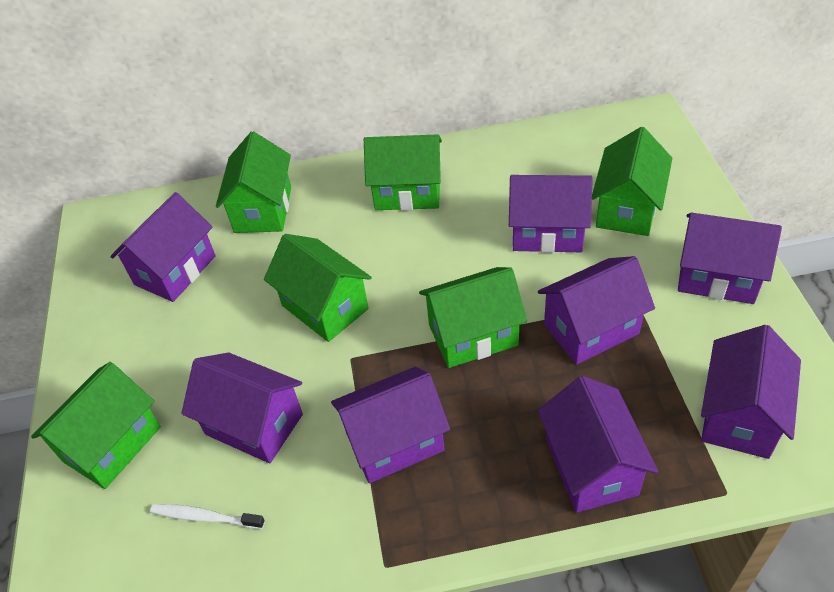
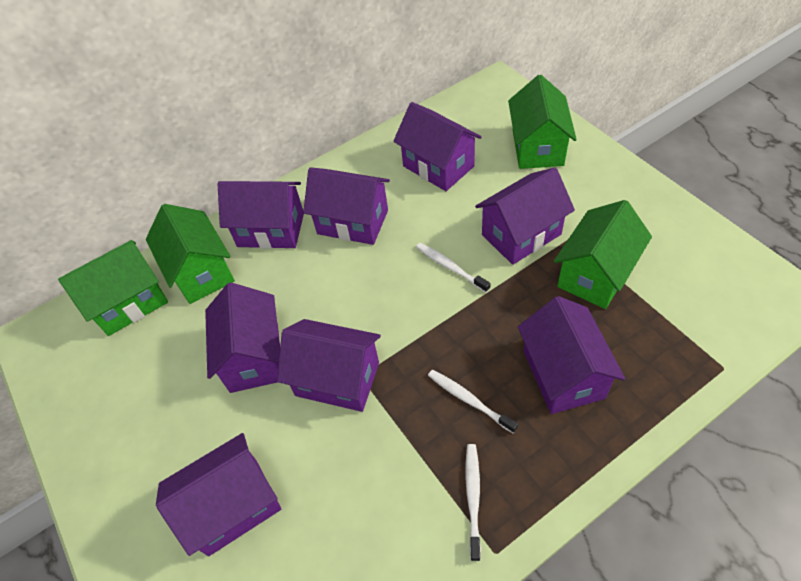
green house: [31,362,161,489] [216,131,291,233] [264,234,372,342] [364,134,442,210] [419,267,527,368] [592,127,672,236] = 6 -> [58,240,168,336] [146,204,235,304] [508,75,577,169] [554,200,652,309] = 4
white toothbrush: [150,504,265,529] = 1 -> [416,243,491,293] [428,370,518,433] [465,444,481,561] = 3

